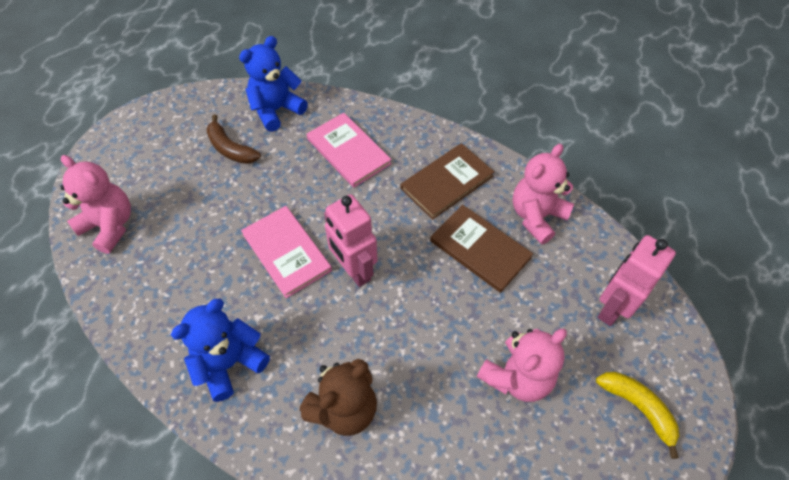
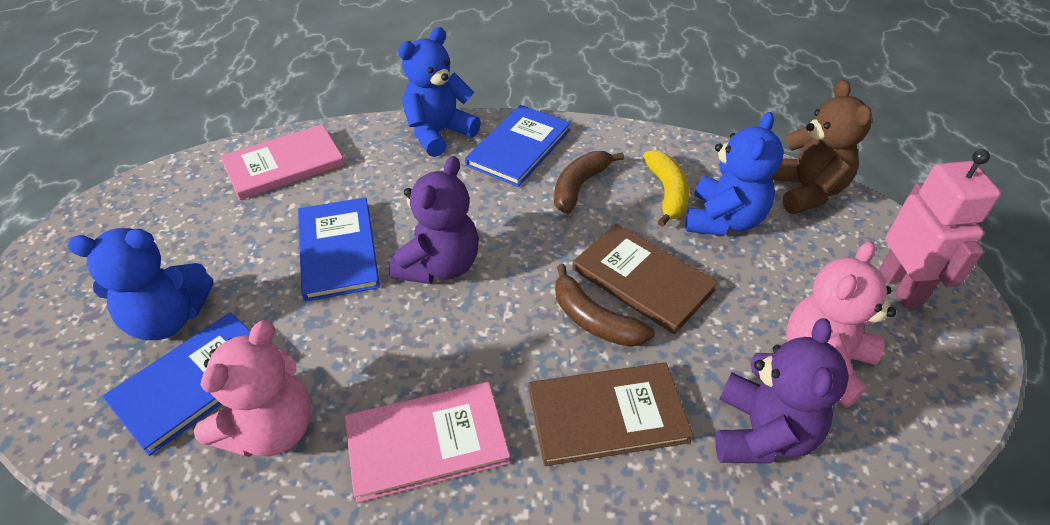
blue book: none = 0 -> [102,312,251,456] [298,197,380,302] [465,105,571,187] = 3
blue teddy bear: [171,299,270,402] [239,36,308,132] = 2 -> [67,228,213,340] [398,27,481,157] [685,112,783,236] = 3
brown banana: [206,114,261,164] = 1 -> [554,151,624,214] [555,264,655,347] = 2
pink robot: [324,194,378,287] [597,235,676,326] = 2 -> [880,149,1001,307] = 1
pink teddy bear: [61,155,131,254] [477,329,567,402] [513,144,574,245] = 3 -> [194,320,311,457] [786,241,896,408] = 2
purple teddy bear: none = 0 -> [389,156,479,284] [715,318,849,464] = 2

